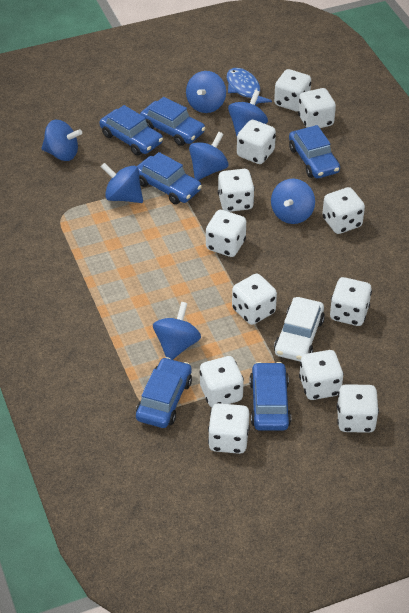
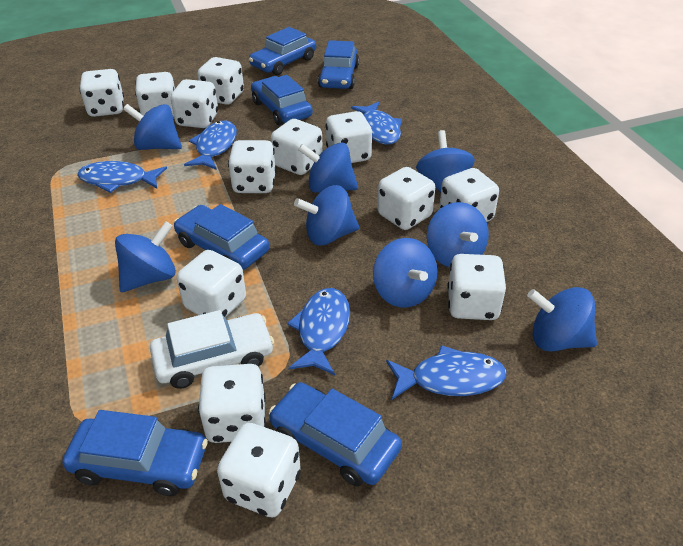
blue fish: [227,68,272,105] = 1 -> [77,161,167,193] [184,121,237,170] [287,288,350,375] [351,102,402,145] [386,345,506,399] = 5
blue spinning top: [41,120,82,161] [101,163,143,203] [153,302,201,360] [186,71,226,113] [189,132,228,180] [228,90,268,136] [271,178,315,224] = 7 -> [115,221,176,292] [123,104,182,150] [294,185,359,245] [298,142,358,193] [373,238,437,308] [416,130,475,193] [427,202,489,267] [527,287,597,351] = 8
white dice: [199,356,244,407] [206,210,246,257] [208,403,250,454] [218,169,255,212] [232,274,277,325] [237,120,276,164] [274,69,311,112] [298,88,336,128] [299,350,344,400] [322,187,365,234] [330,277,372,326] [337,384,379,433] = 12 -> [79,69,124,117] [135,72,175,117] [171,79,218,128] [177,250,246,317] [198,57,244,105] [198,364,266,443] [217,423,301,517] [228,140,276,193] [271,119,323,175] [325,111,372,163] [377,167,435,230] [439,168,499,222] [447,254,506,320] = 13

